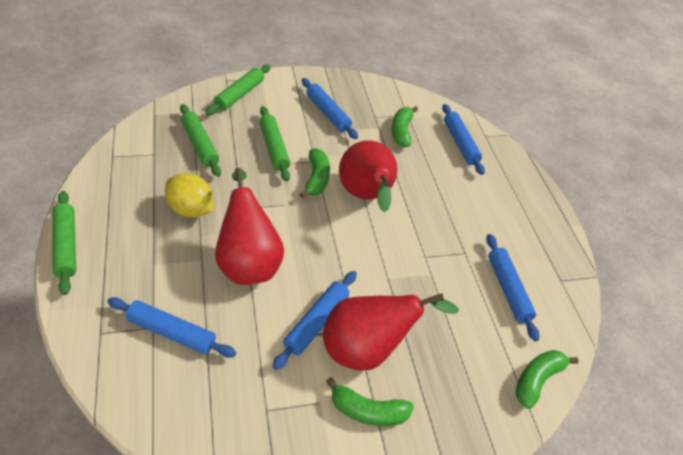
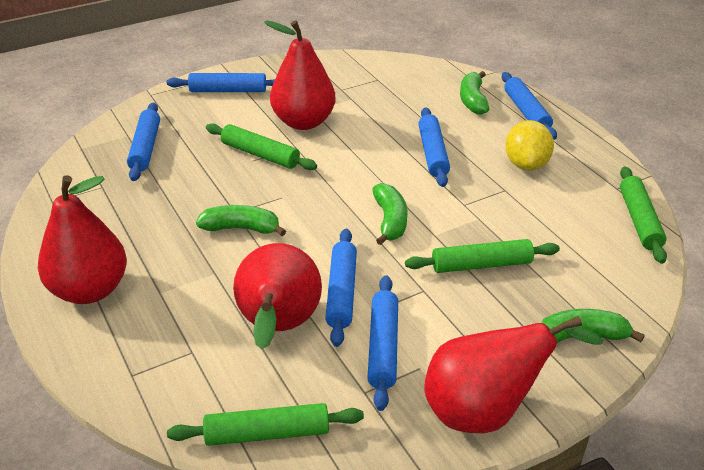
blue rolling pin: [107,297,236,358] [272,271,357,370] [302,78,358,139] [442,104,485,175] [486,234,539,341] = 5 -> [127,103,160,181] [167,73,275,92] [325,229,357,347] [368,275,398,411] [418,107,450,187] [502,72,557,140] = 6
red pear: [215,168,284,285] [323,293,459,371] [339,140,397,212] = 3 -> [38,175,127,304] [233,243,322,350] [264,20,335,130] [424,316,603,433] = 4

